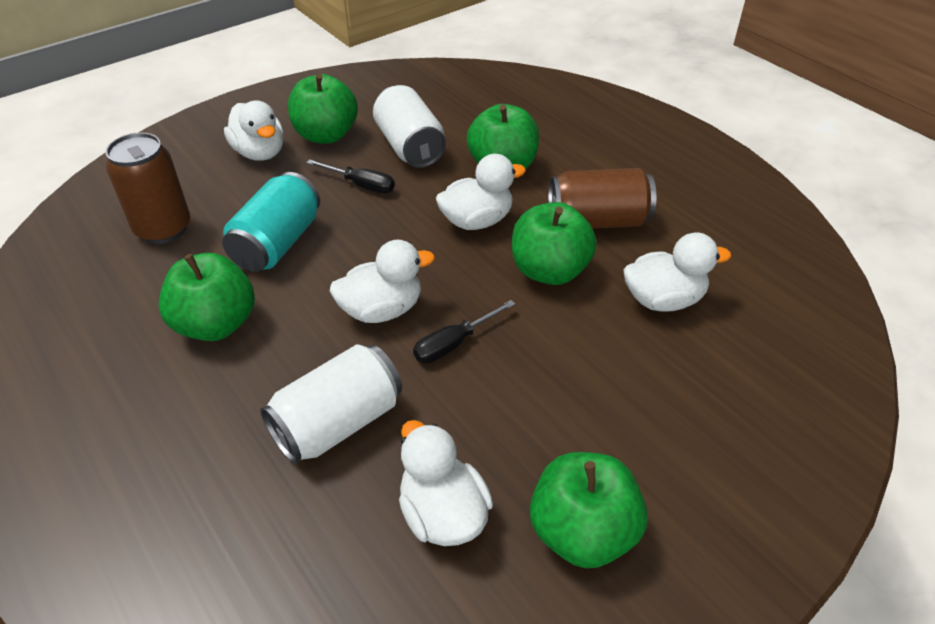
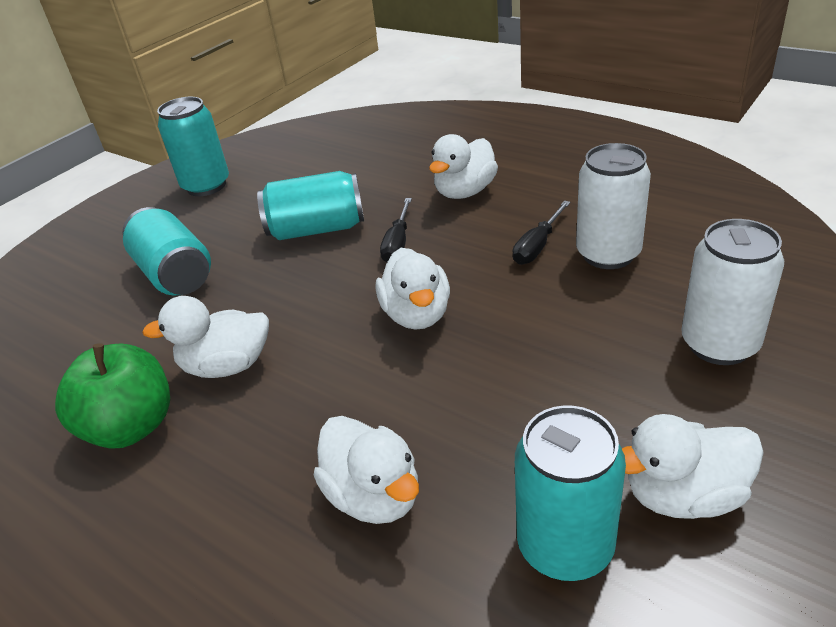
brown can: [105,132,190,244] [548,168,656,229] = 2 -> none = 0
green apple: [158,253,255,341] [288,73,358,144] [467,104,539,169] [512,202,597,285] [530,452,648,568] = 5 -> [55,343,170,448] = 1
turquoise can: [222,172,320,272] = 1 -> [122,207,211,296] [157,97,229,196] [257,171,364,240] [515,406,626,581] = 4

